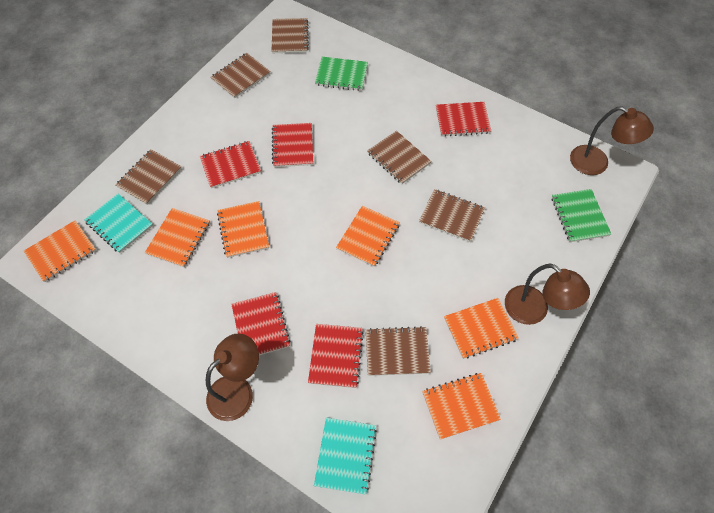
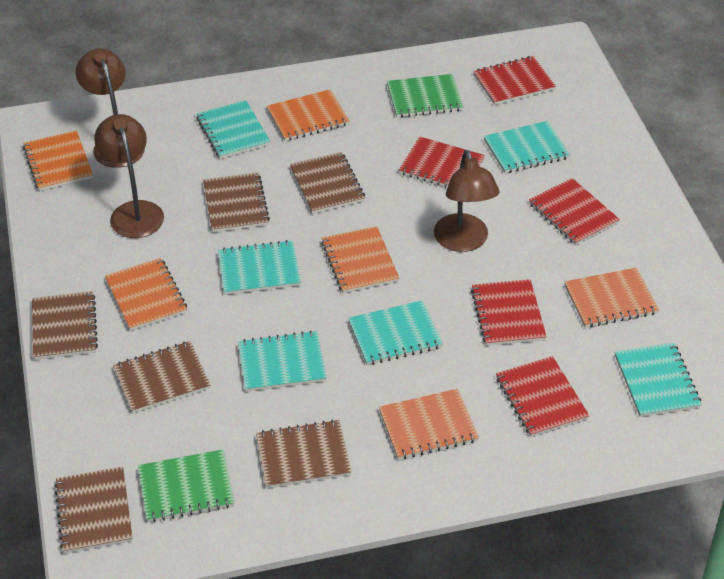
turquoise notebook: [84,194,153,253] [314,418,377,495] = 2 -> [196,100,271,159] [218,240,301,295] [238,330,327,392] [348,300,443,365] [484,121,570,173] [615,343,702,417] = 6

